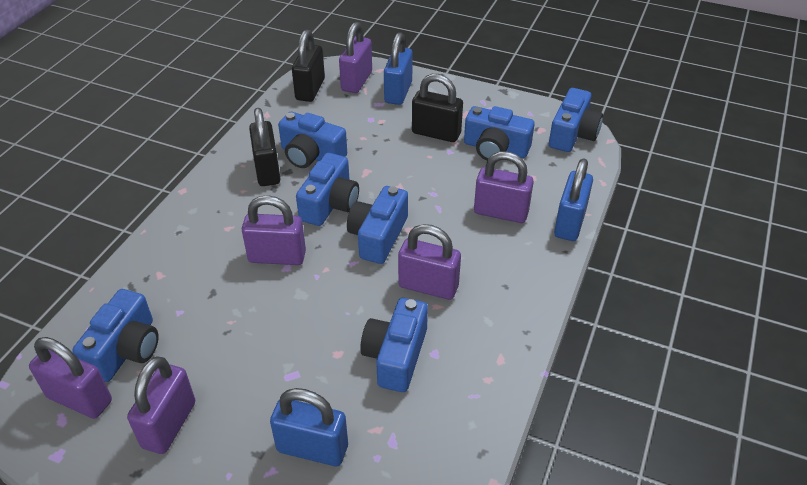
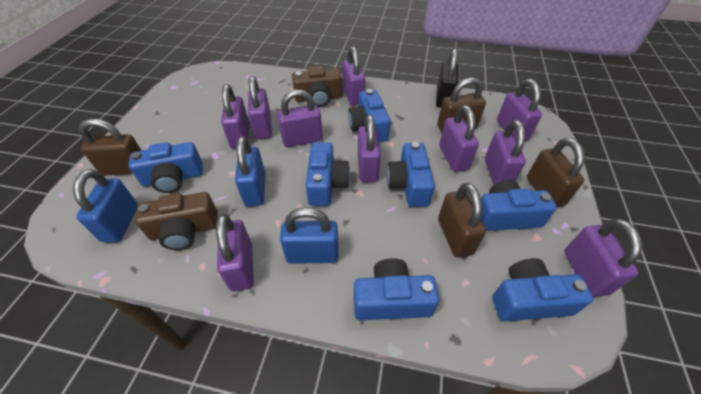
black padlock: [249,108,281,186] [292,30,325,102] [412,74,463,142] = 3 -> [436,48,458,108] = 1
brown camera: none = 0 -> [135,192,218,250] [292,66,342,107] = 2
brown padlock: none = 0 -> [79,119,142,176] [437,78,486,132] [438,183,486,258] [527,138,585,208] = 4
purple padlock: [29,337,112,419] [127,356,195,454] [242,195,306,265] [339,22,372,93] [398,224,461,300] [474,151,534,223] = 6 -> [216,214,254,292] [221,84,249,149] [248,76,272,139] [277,90,323,147] [342,46,366,106] [358,114,381,182] [439,105,479,172] [485,120,526,185] [497,79,542,141] [564,219,642,297] = 10

